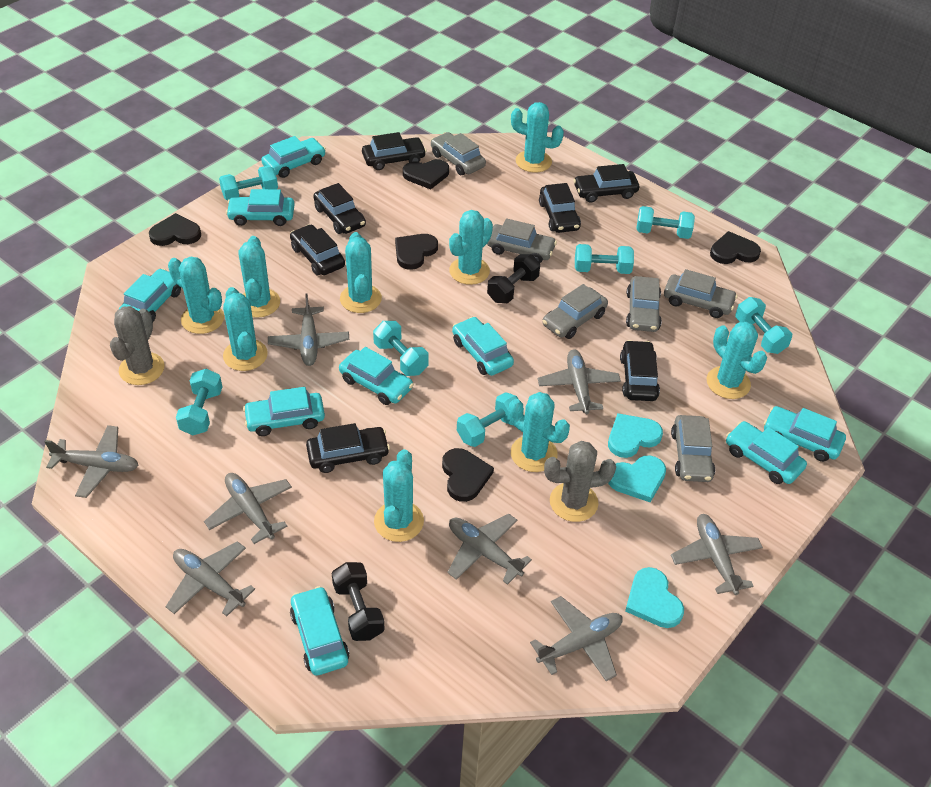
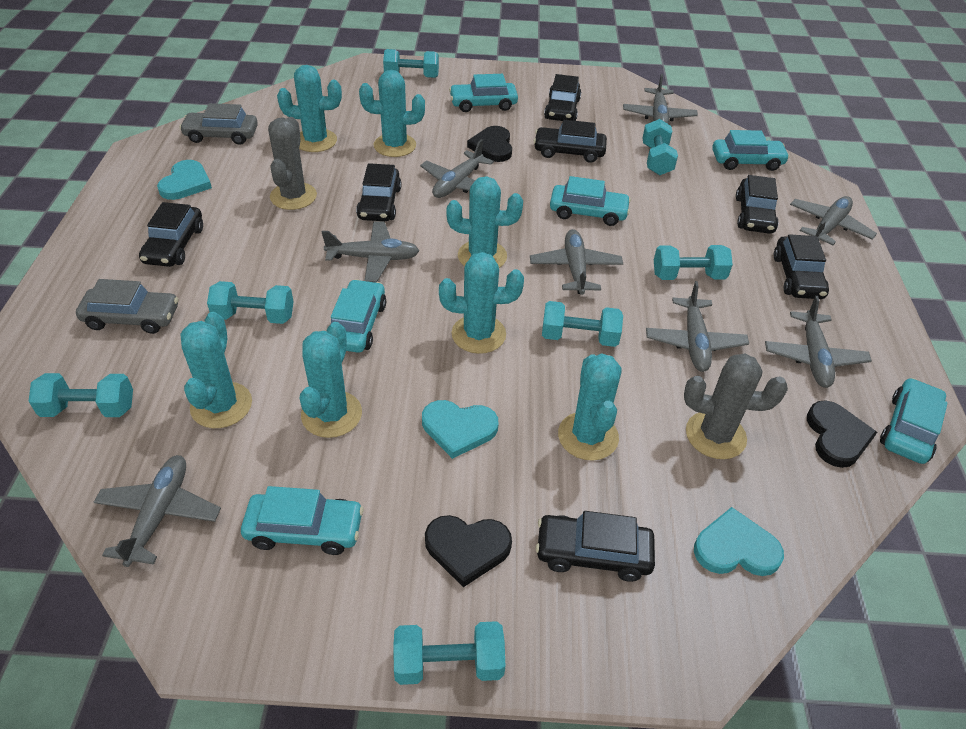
black dumbbell: [332,562,384,641] [487,254,540,303] = 2 -> none = 0
black heart: [149,213,201,246] [395,234,438,270] [403,159,449,189] [442,448,494,502] [710,231,761,264] = 5 -> [425,515,512,587] [467,126,512,162] [807,400,877,468] = 3
grey car: [431,132,486,175] [487,218,557,263] [542,284,608,339] [626,276,662,332] [664,269,738,318] [671,415,715,482] = 6 -> [76,279,178,334] [179,103,258,145] = 2
turquoise cactus: [168,257,224,334] [223,287,268,371] [238,236,280,318] [340,232,382,313] [374,449,424,542] [449,210,493,285] [509,392,570,472] [511,102,564,173] [707,322,767,399] = 9 -> [180,312,252,428] [277,65,342,152] [300,322,362,438] [359,70,425,157] [439,252,524,354] [446,176,523,268] [558,353,622,461] = 7
turquoise car: [118,268,181,322] [226,189,295,226] [243,387,325,436] [262,136,326,178] [290,586,350,676] [339,347,414,405] [452,317,514,376] [726,421,807,484] [764,406,846,462] = 9 -> [241,486,364,555] [331,279,386,353] [449,74,518,112] [550,176,631,226] [712,130,790,171] [880,378,948,464] = 6

